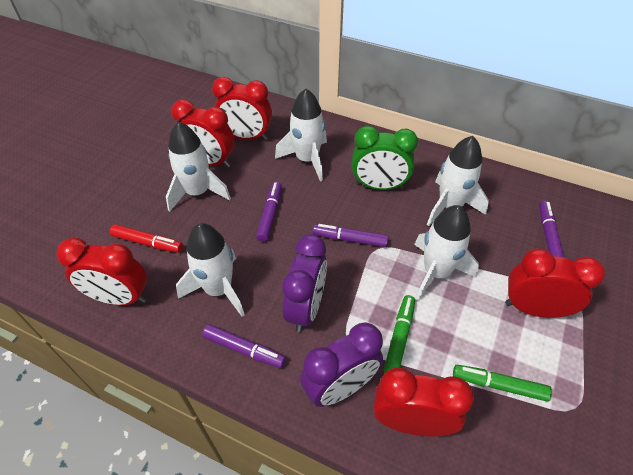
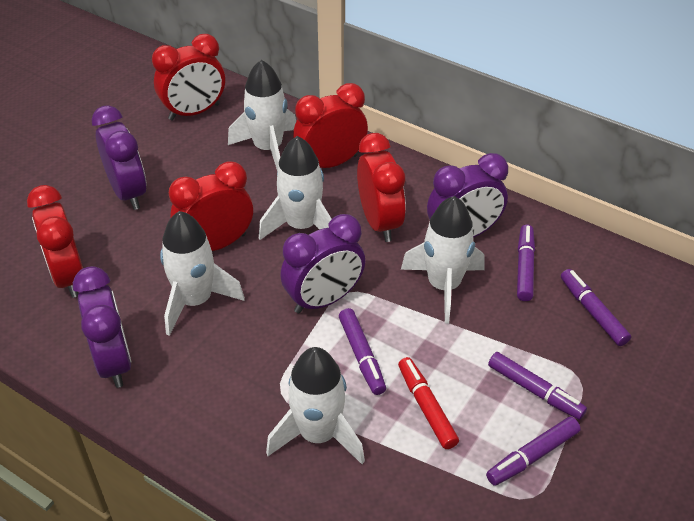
green clock: [352,126,418,190] = 1 -> none = 0
green marker: [384,295,415,372] [453,365,552,402] = 2 -> none = 0
purple clock: [282,234,327,332] [300,323,383,407] = 2 -> [73,266,132,388] [92,105,146,210] [280,214,365,314] [427,153,508,238] = 4
purple marker: [202,324,286,368] [256,182,282,242] [312,224,388,247] [539,201,565,258] = 4 -> [339,308,386,395] [486,417,581,486] [488,352,587,420] [517,225,535,301] [561,269,631,346] = 5

